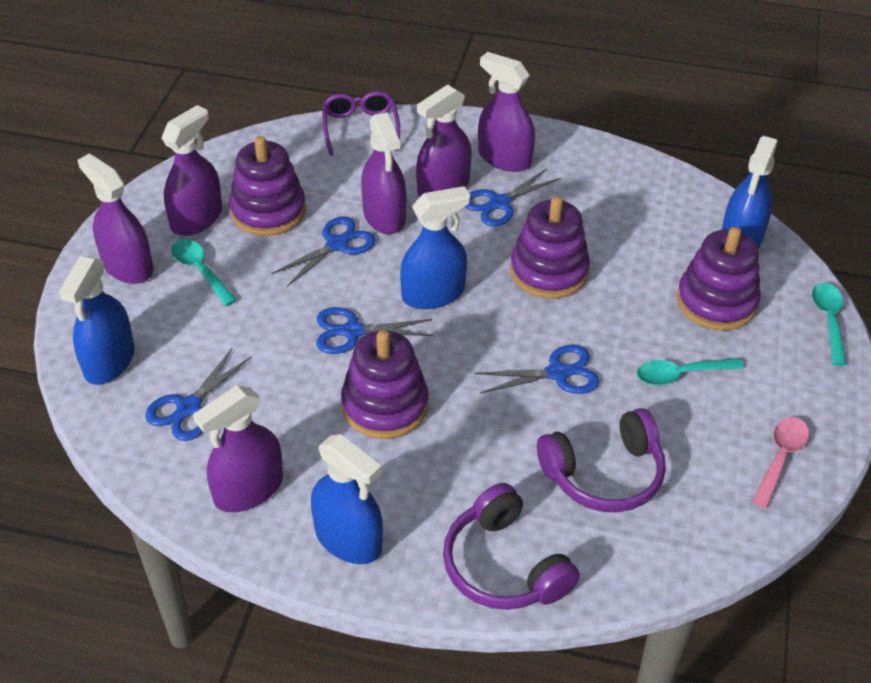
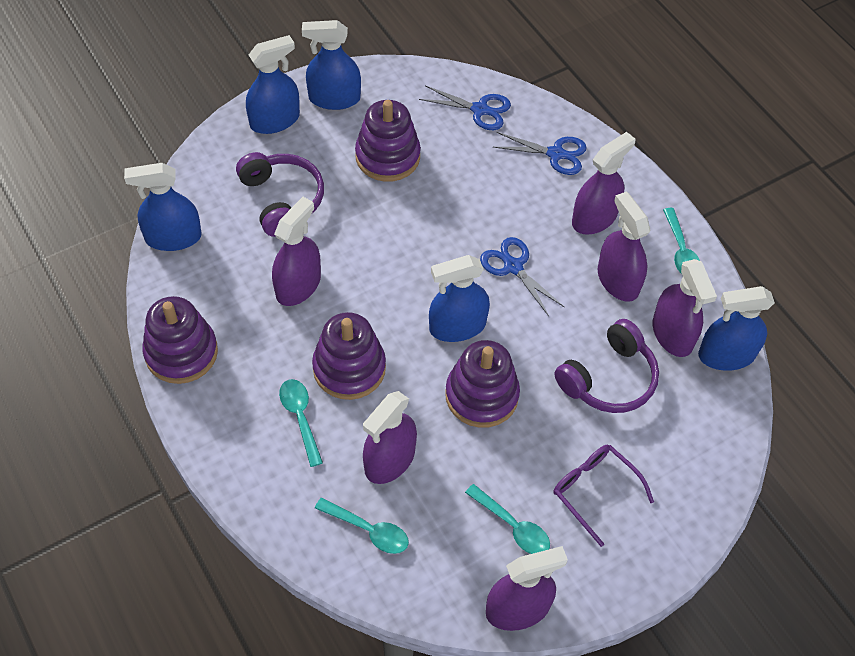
blue scissors: [145,348,251,441] [272,216,376,287] [316,307,434,354] [464,168,561,227] [475,345,599,394] = 5 -> [419,85,511,130] [480,237,564,316] [493,132,587,175] = 3
blue spray bottle: [59,256,135,385] [311,434,383,564] [400,186,470,309] [722,136,777,248] = 4 -> [124,163,202,251] [246,35,300,134] [302,20,361,110] [429,255,490,342] [698,286,775,371] = 5
pink spoon: [752,417,809,508] = 1 -> none = 0
turquoise spoon: [171,239,237,306] [637,358,744,385] [812,283,847,366] = 3 -> [279,379,323,467] [315,497,409,554] [465,484,550,554] [663,208,700,274] = 4

